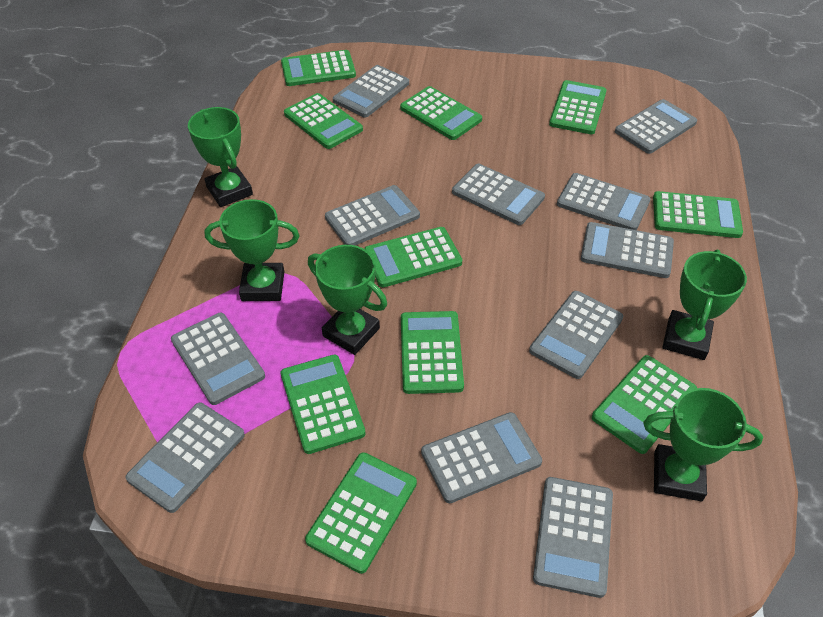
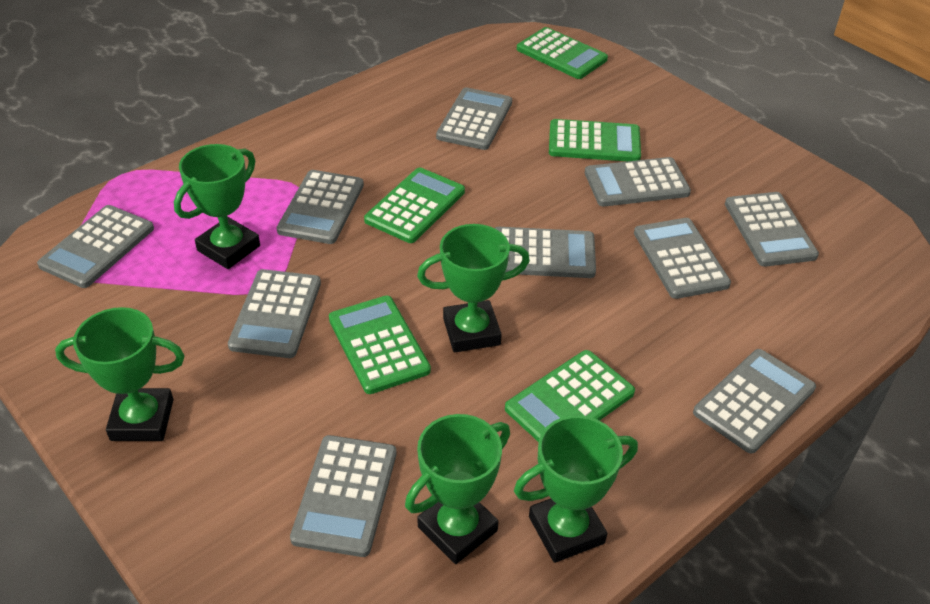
green calculator: [281,50,356,86] [281,354,366,454] [284,93,363,149] [305,452,417,574] [364,227,462,287] [400,86,482,140] [401,311,464,394] [549,80,607,134] [592,355,697,454] [653,191,743,238] = 10 -> [329,295,431,394] [364,167,465,243] [505,350,635,442] [517,27,608,79] [549,119,641,161] = 5
grey calculator: [126,403,245,513] [171,313,265,405] [325,185,420,246] [333,65,409,118] [421,412,542,503] [452,164,545,225] [529,291,623,379] [533,477,613,598] [557,173,650,230] [581,222,674,278] [615,99,697,154] = 11 -> [37,205,154,288] [228,269,321,358] [276,170,364,244] [290,435,397,557] [436,88,512,150] [495,227,596,278] [585,157,691,206] [634,218,731,299] [693,349,816,454] [725,192,819,267] = 10

